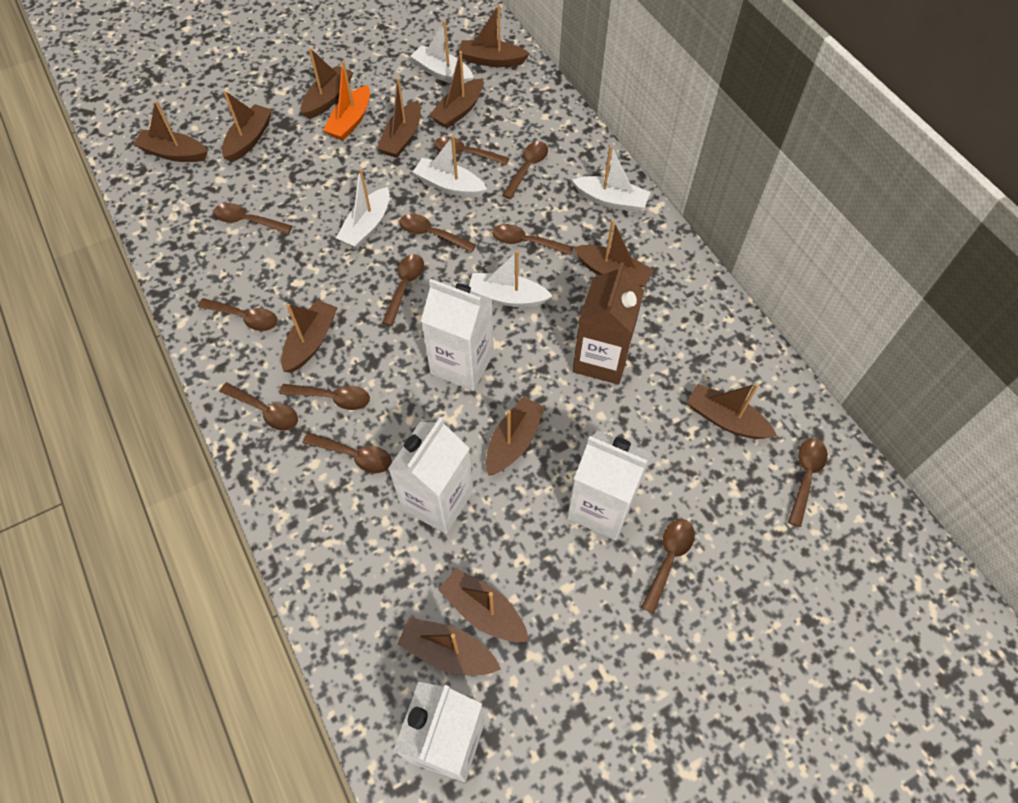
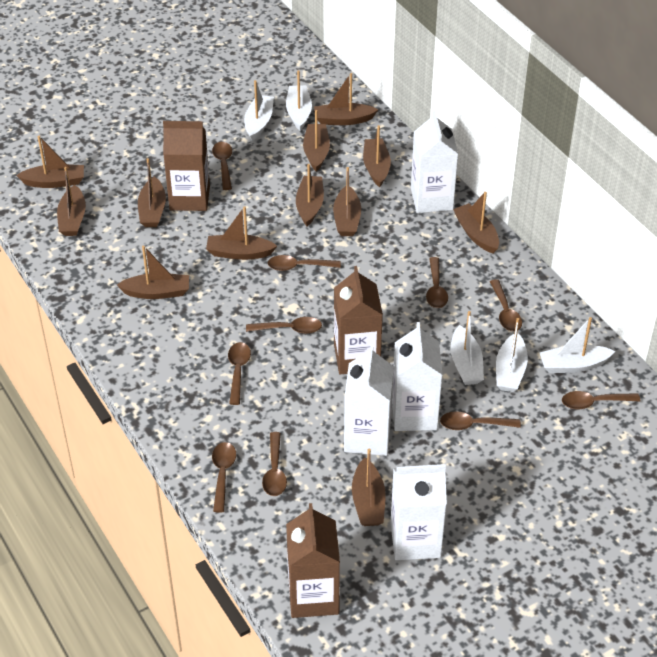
brown carton: [572,262,644,384] = 1 -> [163,121,210,211] [286,503,340,618] [334,266,383,374] = 3
brown spoon: [198,298,278,331] [213,203,292,234] [219,383,298,431] [280,384,370,410] [303,432,392,473] [382,254,424,326] [399,214,476,253] [434,137,509,165] [492,224,573,255] [502,141,548,199] [641,519,695,614] [788,438,828,527] = 12 -> [212,142,232,190] [212,442,236,513] [228,342,251,405] [246,317,322,334] [262,432,287,496] [268,255,341,271] [426,257,448,308] [440,411,521,430] [490,279,522,331] [562,391,640,409] = 10
orange boat: [323,61,370,141] = 1 -> none = 0

